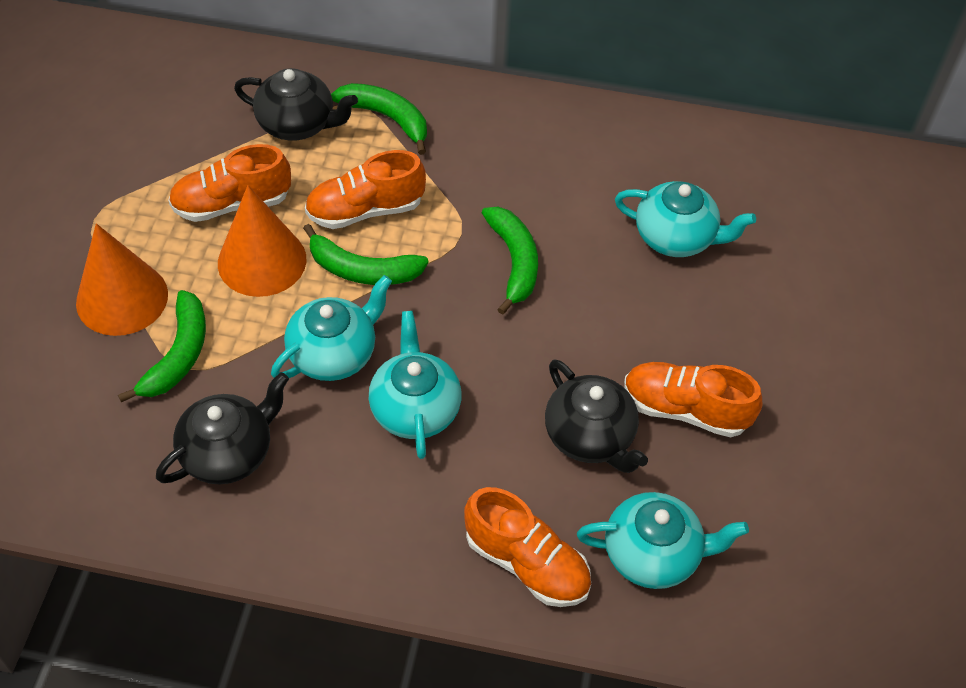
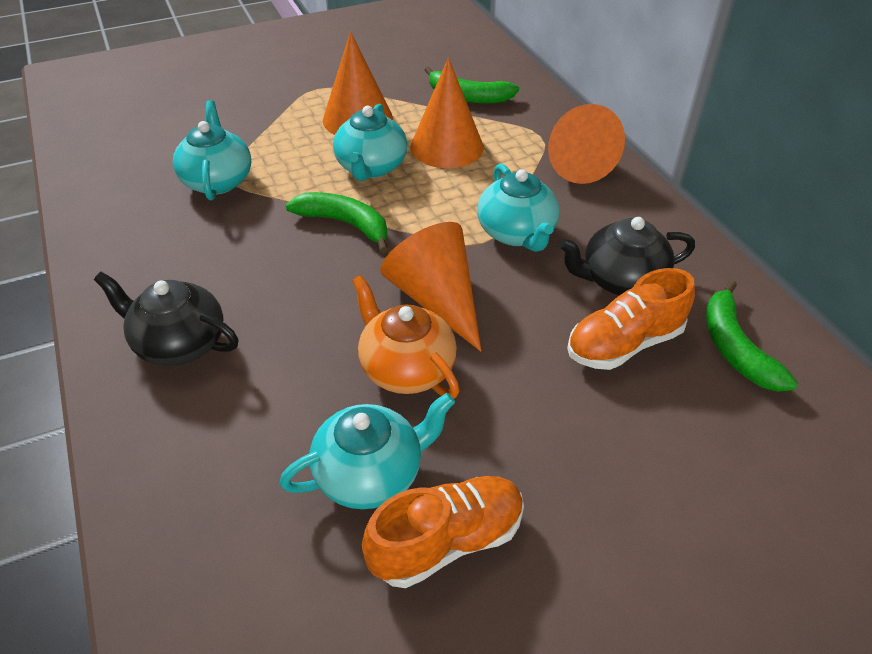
black teapot: [156,372,289,484] [234,68,358,141] [545,359,648,473] = 3 -> [94,272,238,366] [558,217,695,296] = 2
green banana: [118,290,206,402] [303,224,429,285] [331,83,427,155] [482,207,538,315] = 4 -> [286,192,388,253] [425,66,519,104] [706,280,798,392] = 3
orange cone: [76,223,168,336] [218,185,306,297] = 2 -> [323,32,393,135] [380,222,481,352] [410,58,484,168] [548,104,625,184] = 4
orange shoe: [168,144,291,222] [305,150,426,229] [464,487,591,607] [624,362,762,438] = 4 -> [362,476,524,588] [567,268,695,370] = 2
orange teapot: none = 0 -> [352,275,460,399] = 1

